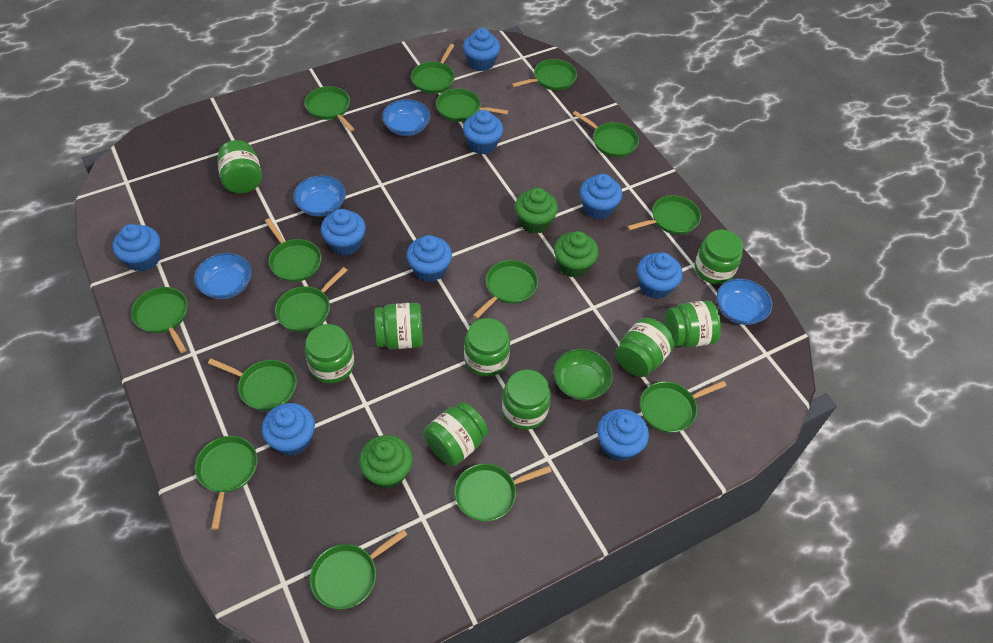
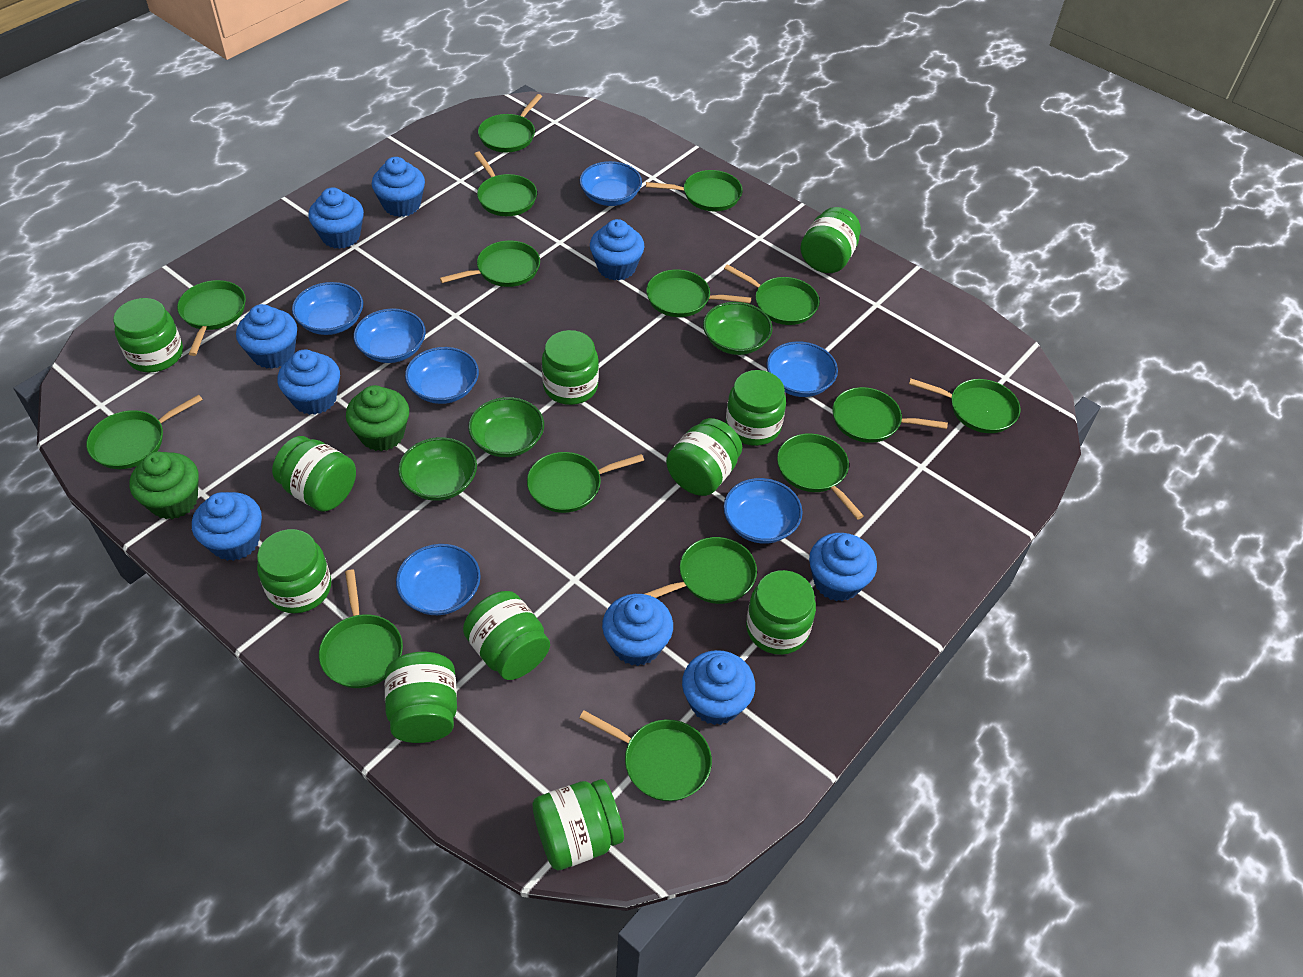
blue bowl: [194,253,252,299] [293,175,346,217] [382,99,431,136] [716,278,772,325] = 4 -> [292,282,363,335] [354,308,426,363] [396,544,481,615] [405,347,479,404] [580,161,642,206] [723,478,802,544] [766,341,838,397] = 7
green bowl: [553,349,613,401] = 1 -> [398,437,477,501] [468,397,544,457] [703,302,772,355] = 3
green cupcake: [359,435,413,489] [515,188,558,234] [554,231,599,278] = 3 -> [129,452,199,519] [346,385,409,451] = 2
green jar: [217,140,262,193] [305,324,355,383] [375,303,423,349] [424,402,488,466] [464,318,510,377] [502,369,551,430] [615,318,674,377] [665,300,721,348] [695,230,743,284] = 9 -> [113,298,183,372] [257,529,331,613] [272,436,356,512] [385,652,457,743] [463,591,550,680] [532,779,624,870] [542,330,599,405] [666,418,742,496] [726,370,786,446] [746,570,816,655] [800,207,861,273] = 11

